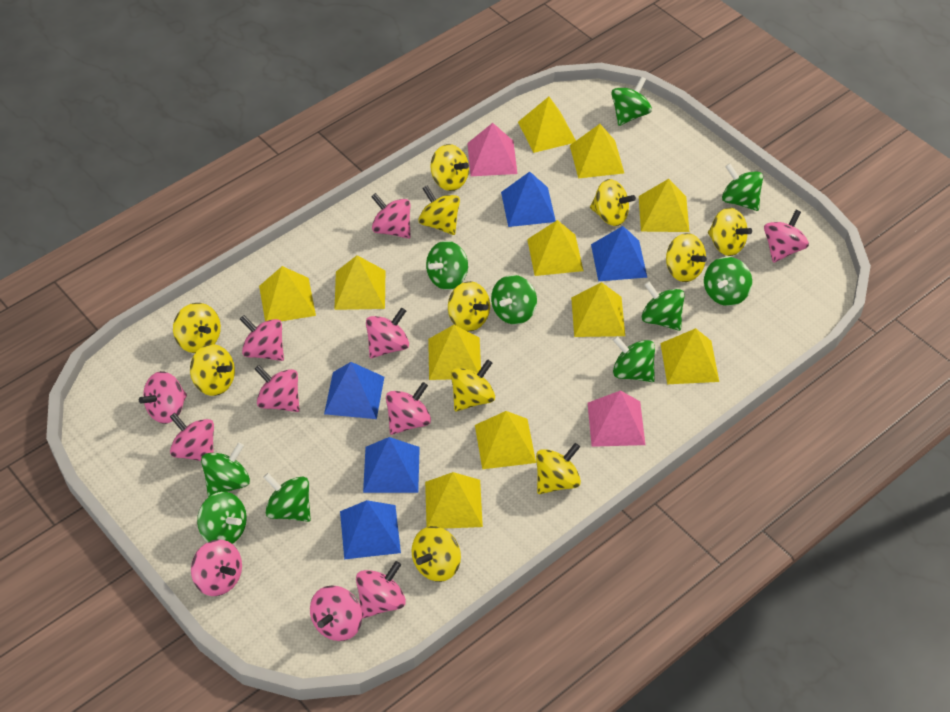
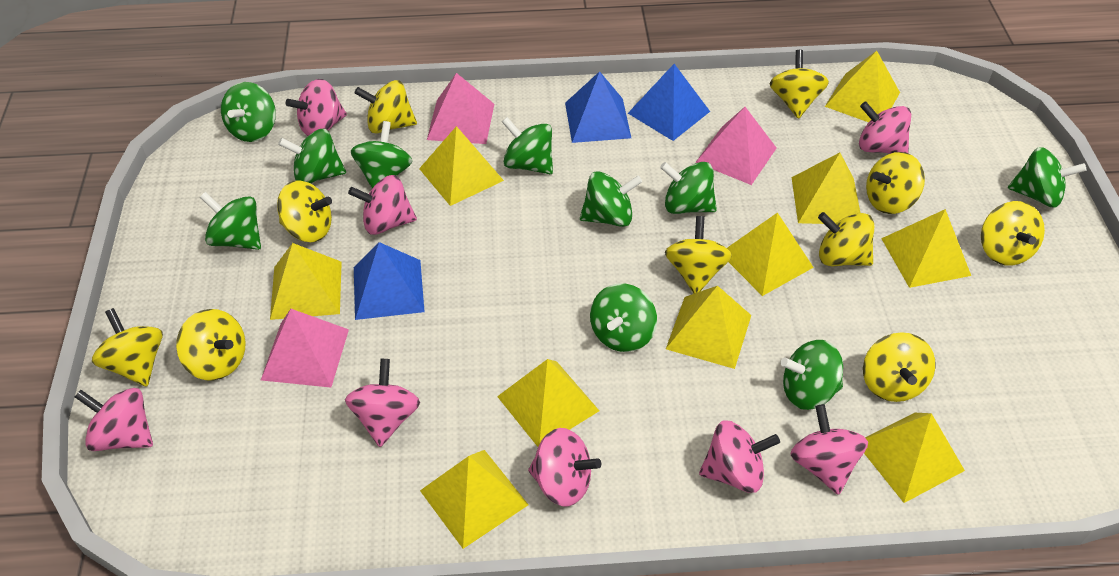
blue pyramid: [324,362,384,419] [340,500,401,559] [363,437,420,493] [501,172,556,227] [591,226,648,281] = 5 -> [354,242,425,320] [565,71,631,143] [628,64,710,141] = 3
pink pyramid: [467,123,517,176] [588,390,645,447] = 2 -> [261,309,349,388] [427,73,494,144] [695,107,777,185] = 3
pink spinning top: [139,371,187,424] [170,413,214,461] [191,539,242,596] [240,315,284,361] [255,365,300,412] [310,586,362,641] [356,561,406,618] [366,307,409,358] [371,193,411,239] [386,382,431,435] [764,210,809,263] = 11 -> [75,388,153,451] [286,79,347,136] [345,359,420,447] [348,175,417,235] [528,428,601,506] [699,420,780,493] [791,404,868,495] [859,102,911,154] = 8
yellow pyramid: [259,266,316,321] [334,255,385,310] [425,472,483,529] [428,325,481,380] [475,411,536,469] [518,97,576,153] [527,220,584,276] [570,124,624,178] [571,282,625,337] [639,179,689,232] [660,328,719,384] = 11 -> [270,243,342,320] [419,126,504,206] [420,450,529,549] [497,359,599,447] [666,286,751,369] [727,212,814,296] [791,153,860,224] [825,51,900,122] [864,413,965,503] [881,209,971,288] = 10
yellow spinning top: [173,303,221,353] [190,344,235,396] [411,526,461,582] [418,186,460,235] [431,144,469,191] [448,281,490,331] [451,359,495,411] [536,443,581,494] [590,179,636,226] [666,233,707,282] [708,208,752,256] = 11 -> [92,308,163,387] [176,309,246,380] [277,180,332,242] [354,80,417,134] [665,216,732,294] [770,50,829,119] [818,212,874,266] [863,332,936,402] [866,152,925,214] [981,201,1045,266] = 10

